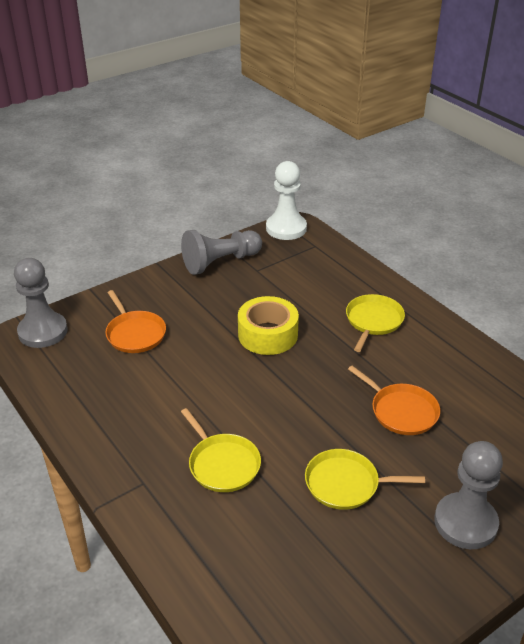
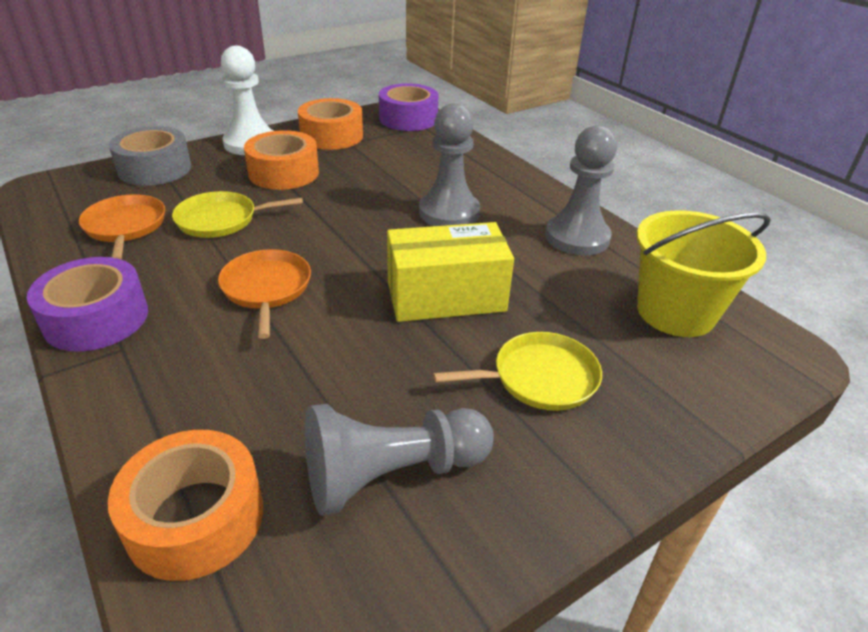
grey tape: none = 0 -> [109,126,191,186] = 1
orange tape: none = 0 -> [108,430,263,581] [244,130,319,190] [298,98,363,150] = 3
purple tape: none = 0 -> [27,257,148,351] [379,83,439,131] = 2
yellow box: none = 0 -> [387,222,514,322] = 1
yellow bucket: none = 0 -> [637,210,771,337] = 1
yellow pan: [181,408,261,492] [305,449,425,510] [346,294,405,352] = 3 -> [172,191,303,238] [433,332,602,411] = 2
yellow tape: [238,296,299,355] = 1 -> none = 0

